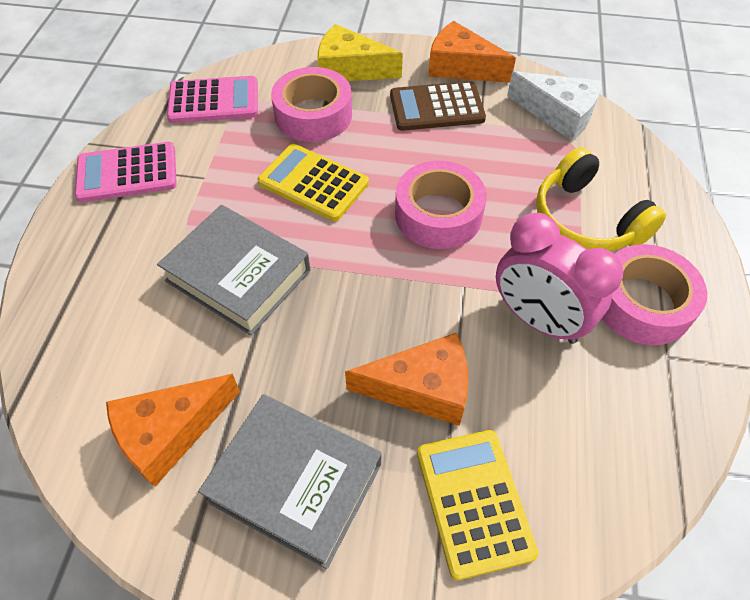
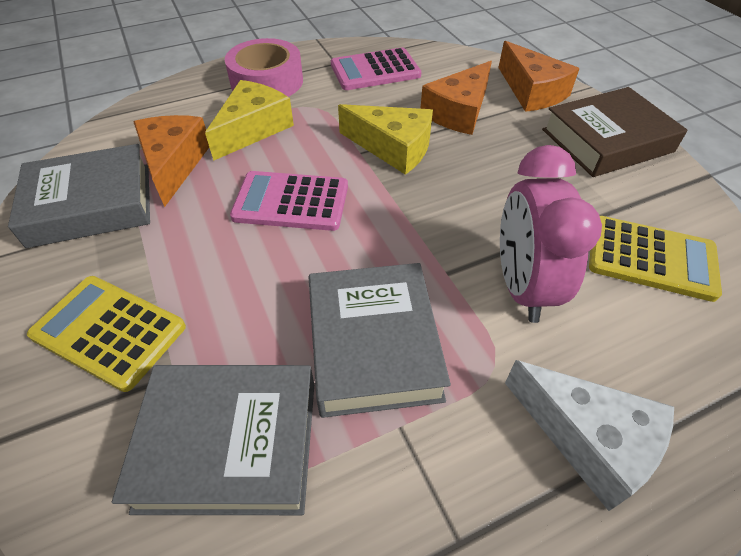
brown book: none = 0 -> [542,87,687,177] = 1
brown calculator: [390,81,486,131] = 1 -> none = 0
grey book: [157,205,310,336] [198,394,382,569] = 2 -> [8,144,150,248] [112,365,314,515] [309,263,451,418] = 3
pink tape: [271,67,352,142] [395,161,487,249] [602,244,707,346] = 3 -> [225,38,303,97] = 1
yellow cheese: [318,24,403,81] = 1 -> [205,80,294,161] [338,104,433,175] = 2
yellow headphones: [536,147,666,251] = 1 -> none = 0

